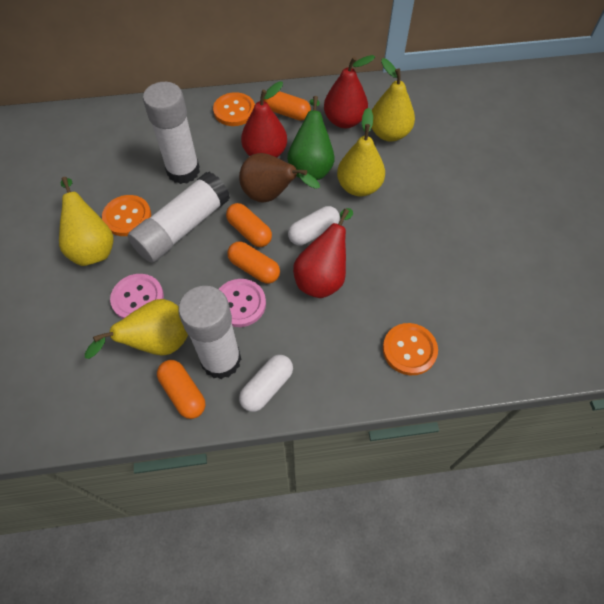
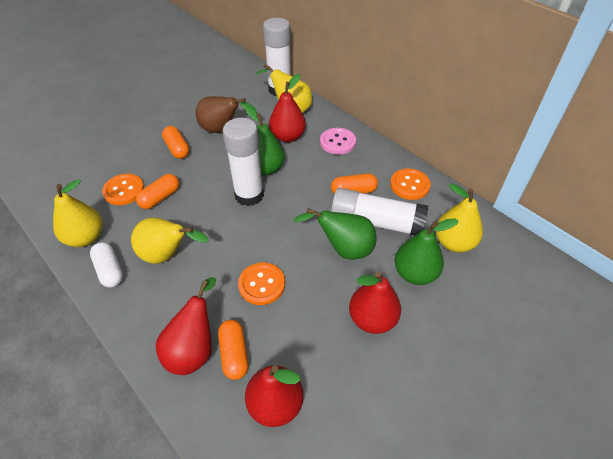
green pear: [287,96,335,180] = 1 -> [245,106,285,175] [294,208,377,260] [395,218,459,285] = 3
pink button: [110,274,164,319] [219,279,266,327] = 2 -> [320,128,356,155] = 1
red pear: [241,81,287,157] [293,208,353,298] [324,55,375,128] = 3 -> [156,277,216,375] [245,365,304,427] [269,74,306,142] [349,271,401,334] = 4
white capsule: [239,355,293,412] [288,206,340,245] = 2 -> [90,242,123,288] = 1

